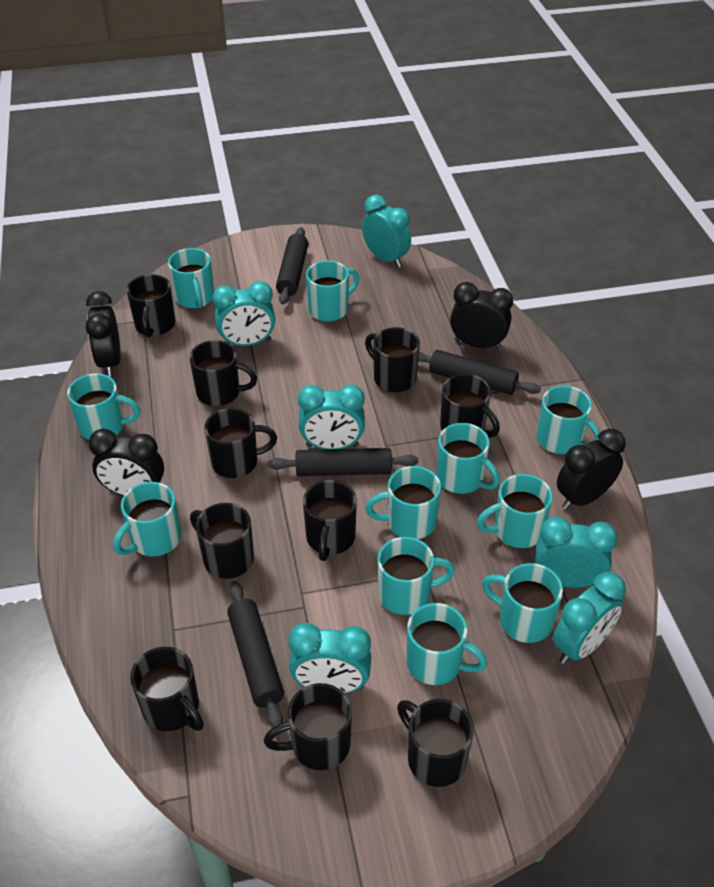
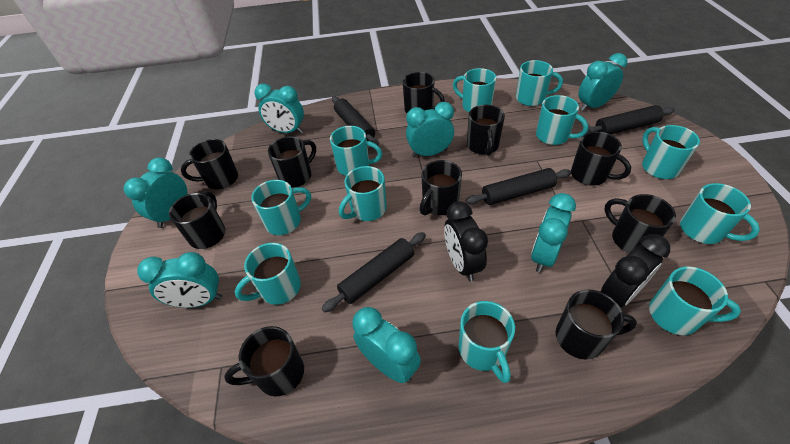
black clock: [86,291,121,377] [88,429,164,496] [450,282,513,349] [557,429,626,510] = 4 -> [444,201,488,282] [601,234,670,308] = 2
turquoise clock: [213,281,275,346] [289,623,371,693] [298,384,365,450] [362,194,411,268] [535,517,618,588] [553,572,626,664] = 6 -> [123,158,187,228] [137,252,222,308] [254,84,304,134] [352,307,421,383] [406,102,454,158] [531,193,576,273] [578,53,627,111] = 7

